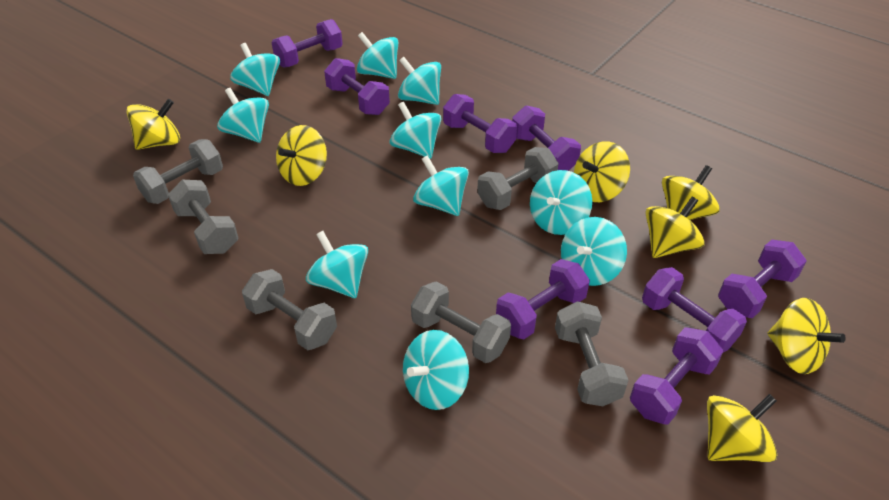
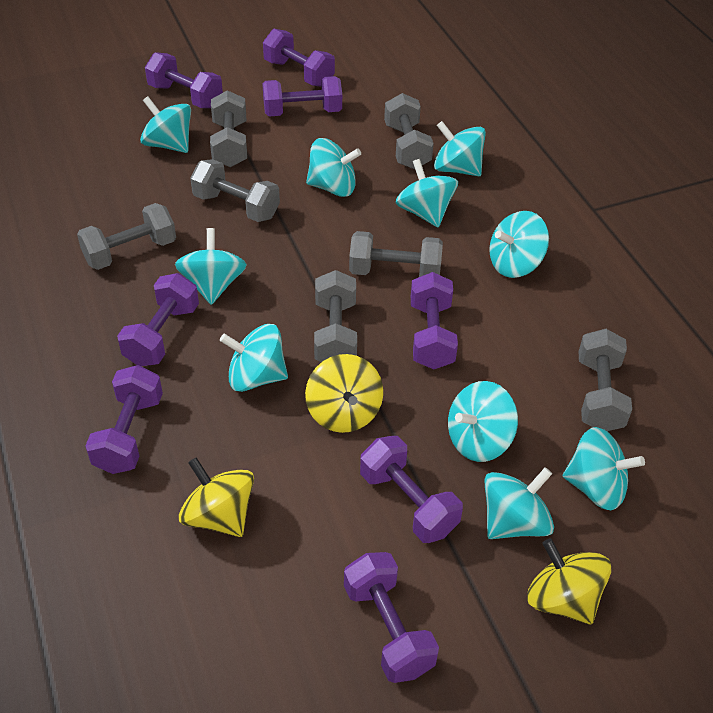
grey dumbbell: [133,139,223,204] [168,180,239,254] [242,269,337,350] [411,281,511,363] [477,147,559,210] [555,301,629,406] = 6 -> [77,203,176,270] [190,159,280,222] [210,90,247,167] [314,270,357,362] [349,231,443,277] [384,93,434,169] [579,329,632,431] = 7
yellow spinning top: [126,99,180,150] [276,125,327,186] [574,141,630,202] [645,197,705,258] [662,165,720,220] [707,394,777,462] [767,298,846,374] = 7 -> [179,457,254,537] [305,354,383,433] [527,538,611,624] = 3

